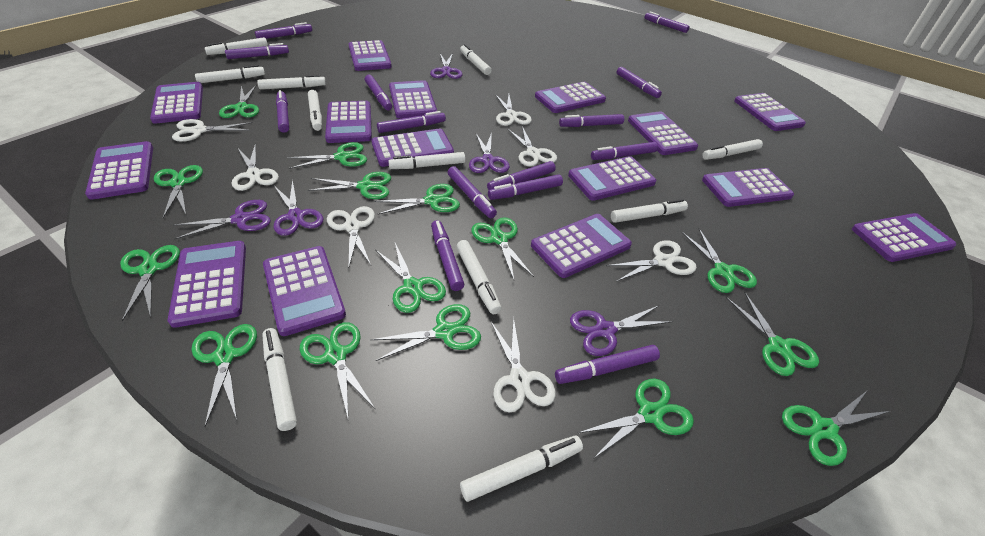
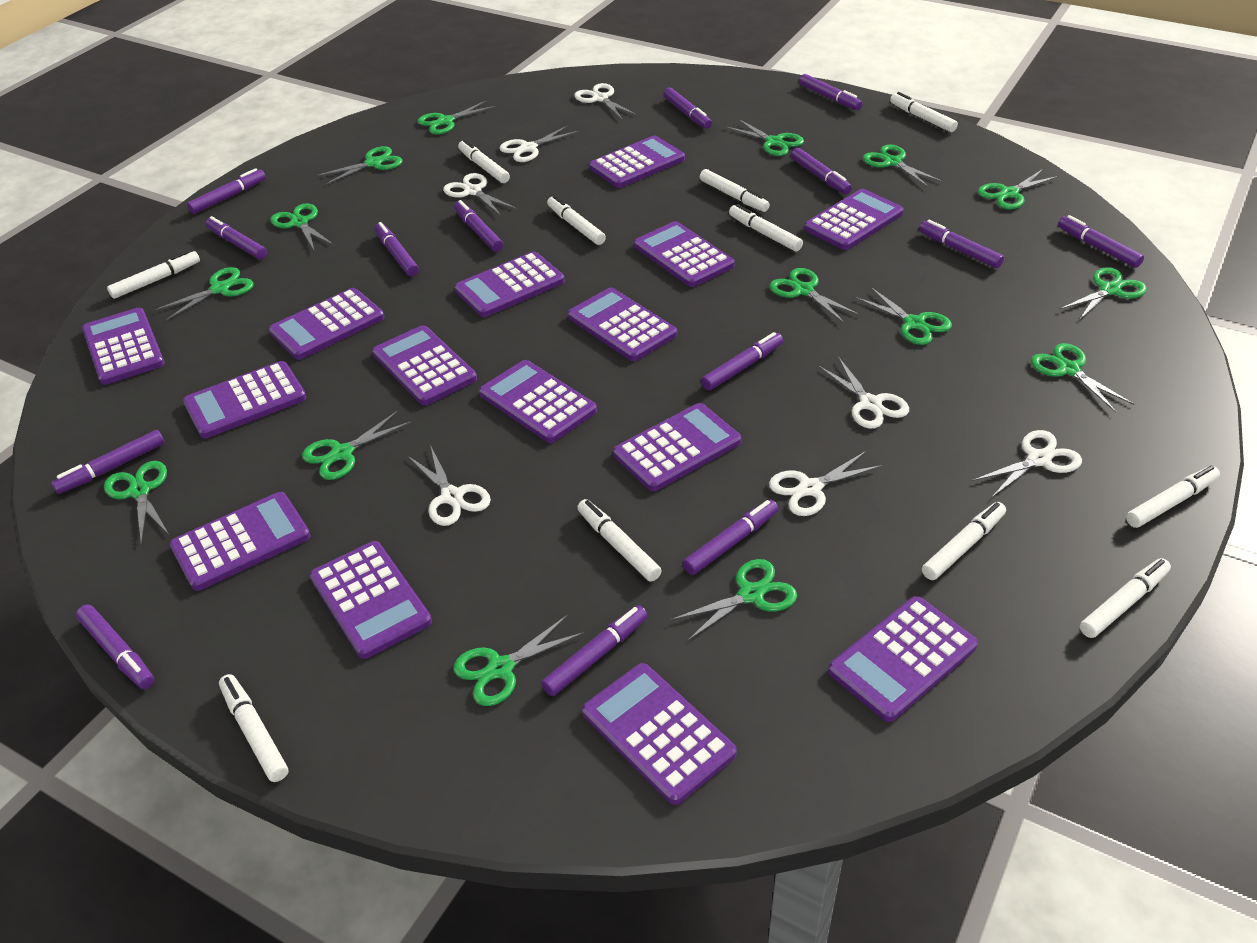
purple scissors: [173,200,271,240] [273,180,324,236] [430,53,462,79] [469,132,510,173] [570,306,672,356] = 5 -> none = 0

